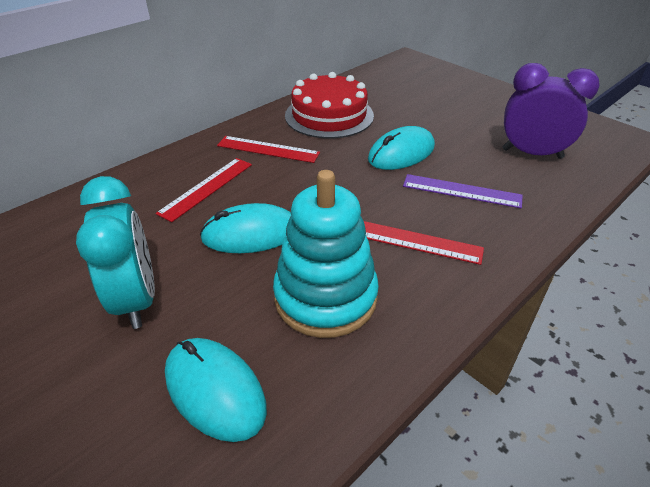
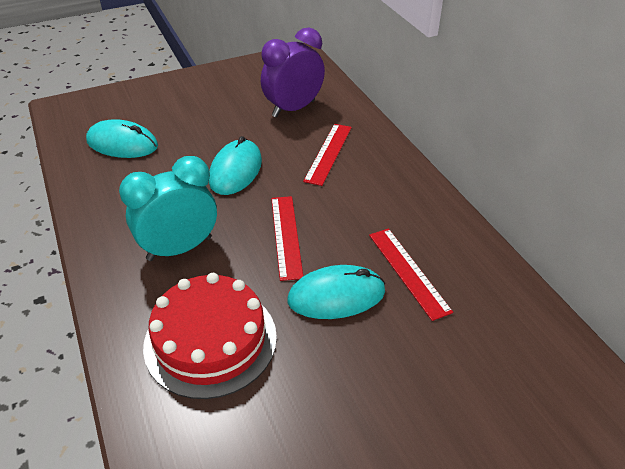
purple ruler: [403,174,523,208] = 1 -> none = 0
turquoise stacking toy: [273,170,379,338] = 1 -> none = 0

